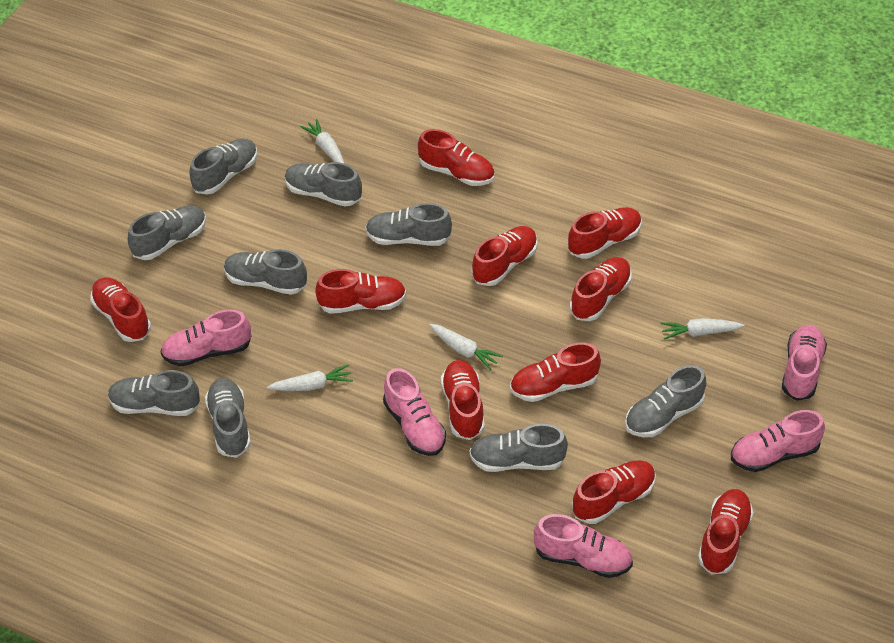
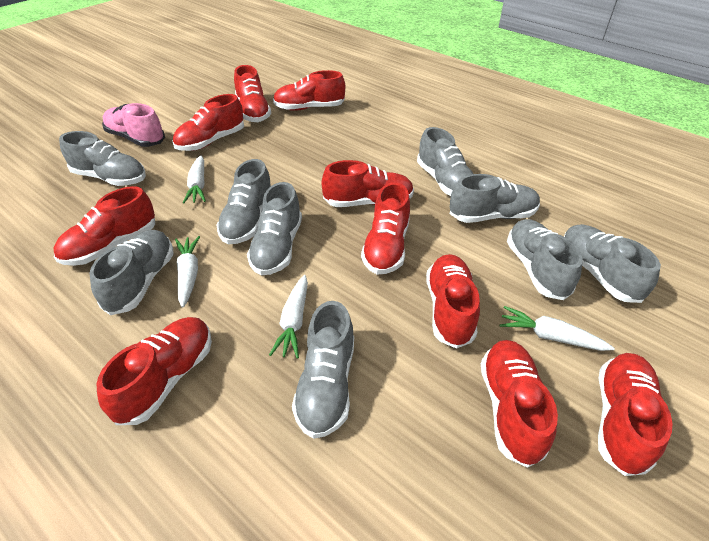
pink shoe: [160,310,251,367] [383,368,446,456] [534,514,633,578] [731,410,825,472] [782,325,827,401] = 5 -> [102,103,165,147] = 1

